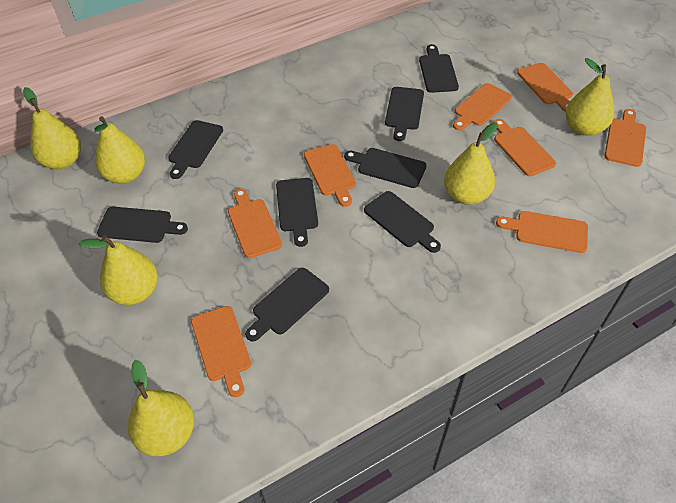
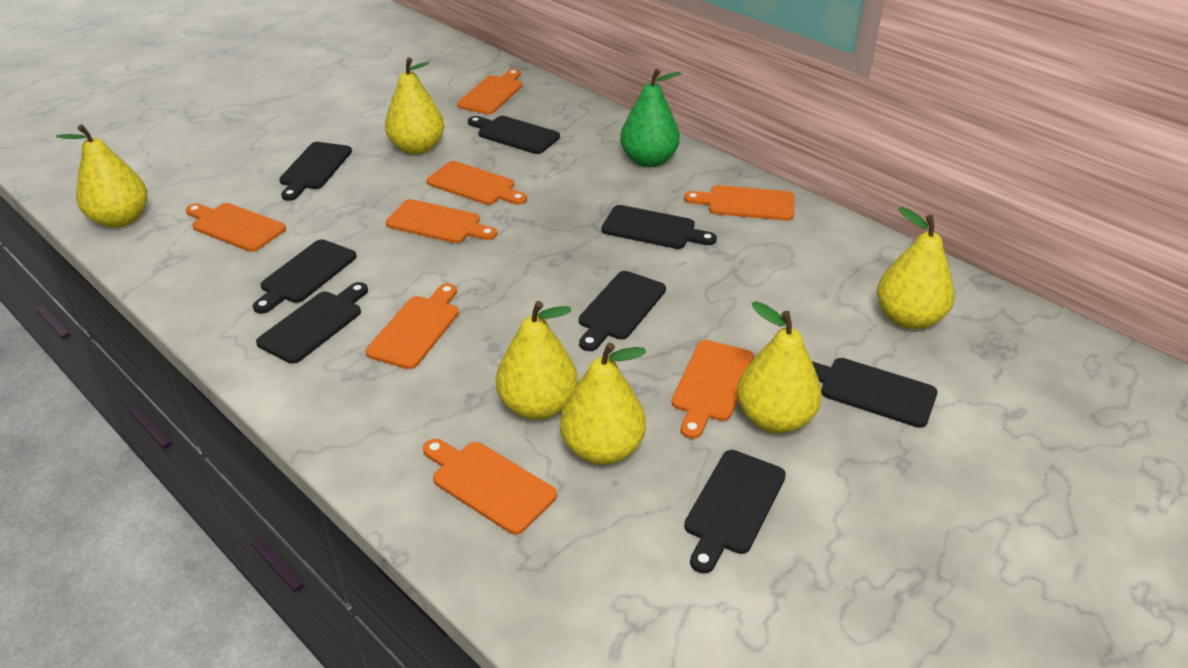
green pear: none = 0 -> [620,69,681,167] = 1

